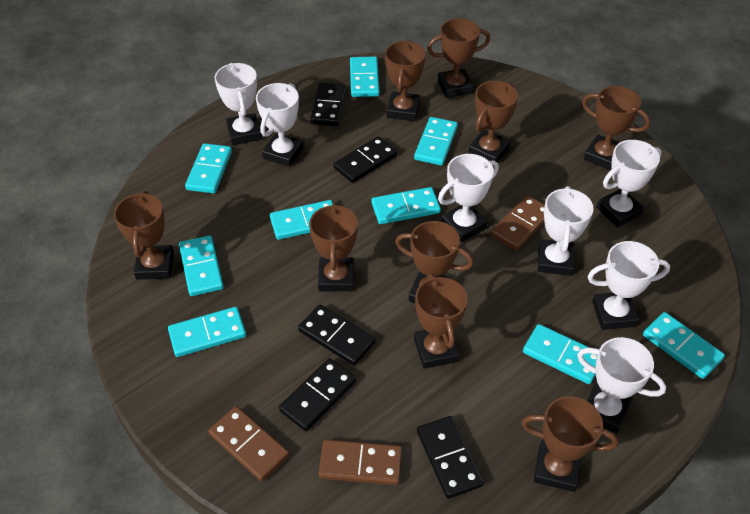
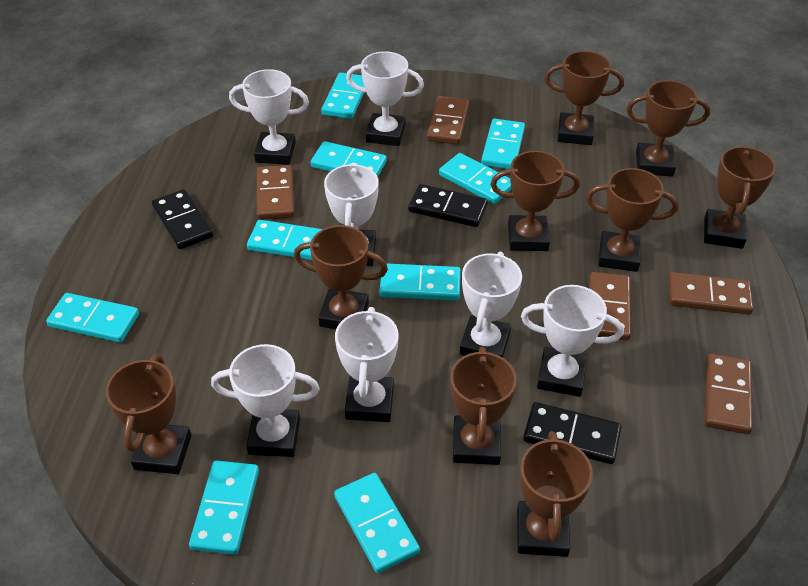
black domino: [279,358,356,431] [298,305,375,366] [310,82,347,126] [333,136,398,183] [417,416,484,499] = 5 -> [152,189,213,249] [408,184,488,227] [523,402,621,464] = 3
brown domino: [208,406,289,482] [318,439,402,485] [490,195,545,250] = 3 -> [257,165,294,220] [427,96,469,145] [589,272,631,341] [668,272,753,315] [705,353,753,434] = 5

